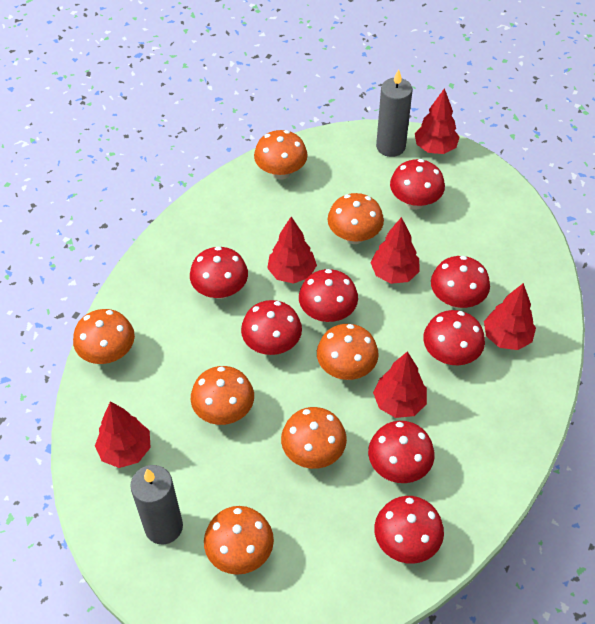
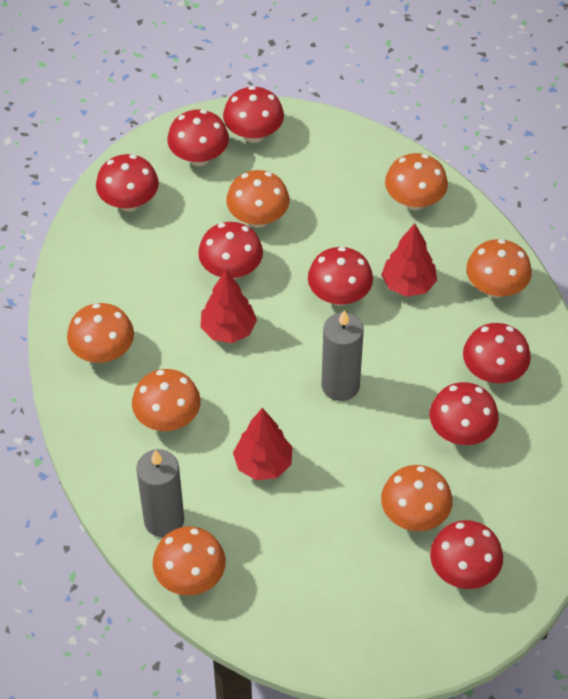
red tree: [95,401,151,468] [267,217,317,284] [371,217,419,284] [373,351,427,418] [415,88,459,154] [484,283,536,350] = 6 -> [200,270,257,343] [233,408,293,480] [381,223,437,297] = 3

